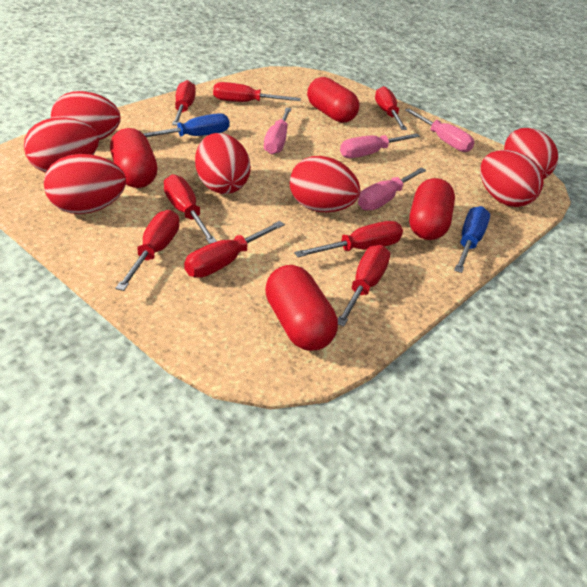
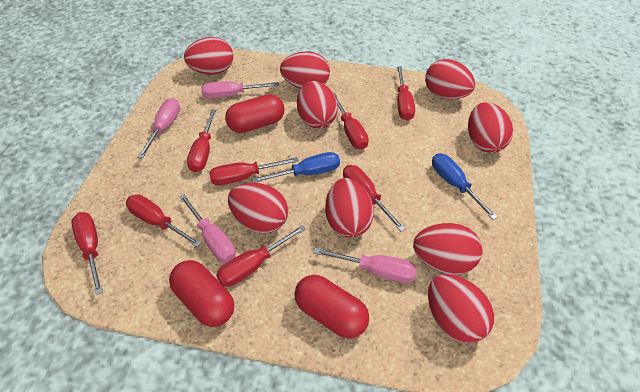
red capsule: [110,128,158,188] [265,265,338,351] [307,77,359,123] [409,178,455,240] = 4 -> [169,260,234,327] [225,94,284,133] [294,275,369,338] = 3
red egg: [24,117,99,173] [44,154,126,214] [51,91,121,140] [195,133,251,194] [290,156,360,212] [480,150,543,207] [504,128,558,179] = 7 -> [184,37,233,75] [228,182,288,233] [280,51,330,88] [297,81,338,128] [325,178,374,238] [413,223,483,275] [425,59,475,99] [428,274,494,343] [468,102,513,153] = 9

